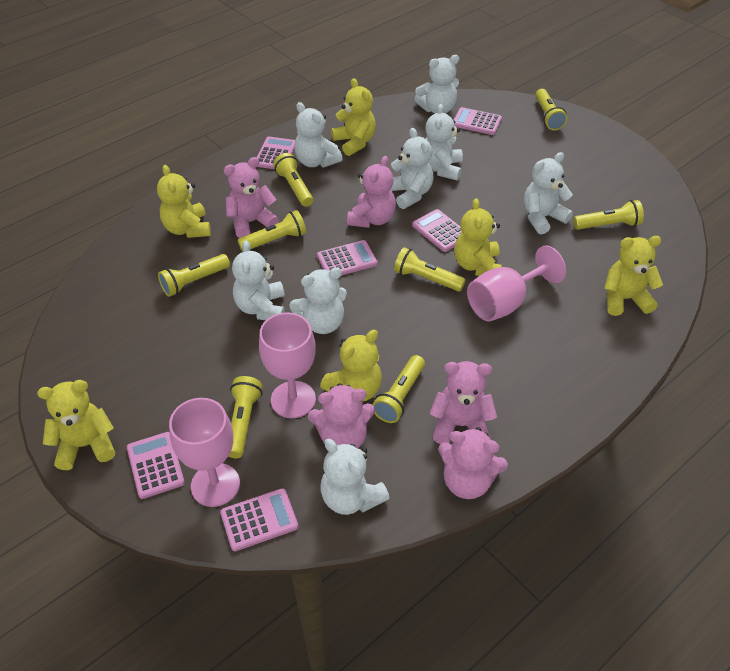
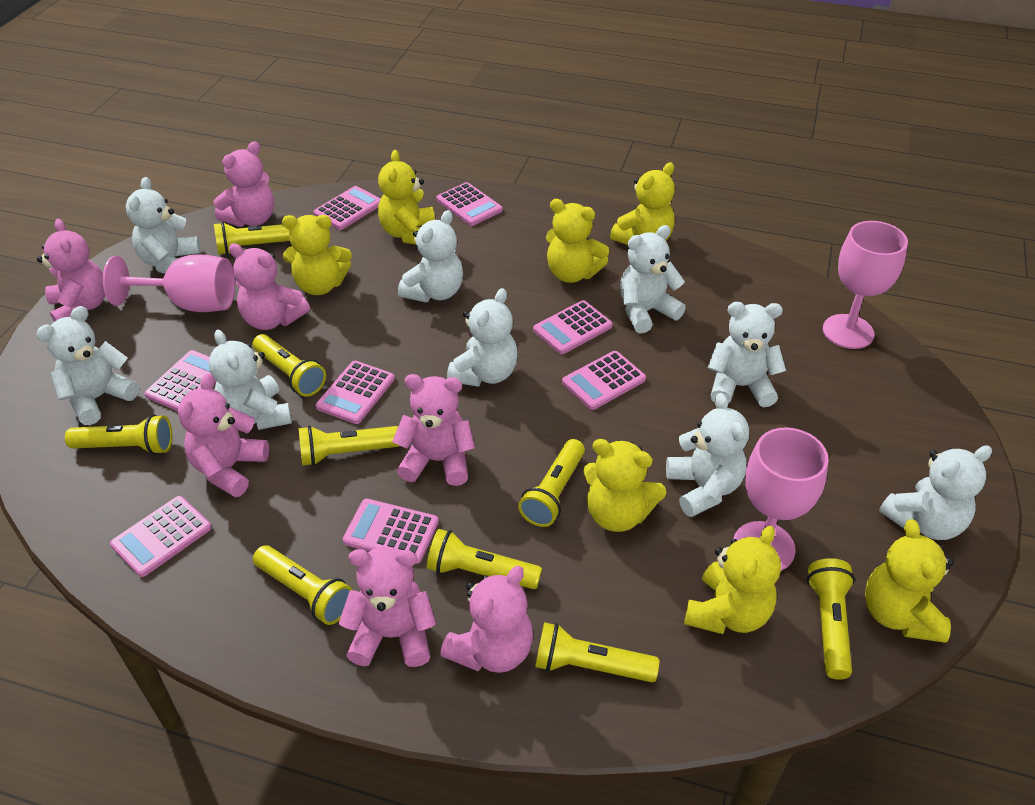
pink calculator: [127,432,185,499] [220,488,298,551] [256,137,295,169] [317,240,378,276] [412,209,462,252] [454,107,502,135] = 6 -> [110,496,212,577] [145,350,217,411] [313,186,381,230] [316,361,395,424] [343,499,439,564] [436,182,503,226] [533,300,613,354] [562,351,646,410] = 8
pink teddy bear: [224,157,279,238] [308,383,375,449] [347,156,396,228] [430,361,497,444] [438,427,508,499] = 5 -> [37,219,106,322] [178,374,269,497] [214,141,274,227] [229,243,310,330] [339,546,436,667] [392,374,475,486] [440,566,533,673] = 7
white teddy bear: [232,240,285,320] [289,268,347,334] [295,102,343,168] [320,439,389,515] [391,128,434,209] [414,55,459,114] [425,104,463,181] [524,152,573,234] = 8 -> [36,306,139,425] [126,177,201,274] [209,330,292,430] [398,210,463,302] [447,288,518,387] [620,225,686,334] [666,393,749,517] [708,302,786,407] [879,445,992,540] = 9
yellow flashlight: [158,254,230,297] [228,376,262,458] [238,210,306,252] [273,153,313,207] [372,355,425,423] [394,247,466,292] [535,89,567,131] [573,200,644,230] = 8 -> [65,415,172,455] [214,222,290,255] [253,334,326,397] [253,545,352,625] [298,426,399,466] [427,529,542,589] [518,439,585,527] [535,622,659,682] [807,558,855,680] = 9
yellow teddy bear: [37,380,115,470] [157,165,211,238] [320,330,382,402] [331,78,376,156] [454,198,502,276] [604,236,663,316] = 6 -> [282,215,352,295] [378,150,435,245] [546,199,609,283] [583,439,666,532] [610,162,675,245] [684,526,781,634] [865,519,954,643] = 7

